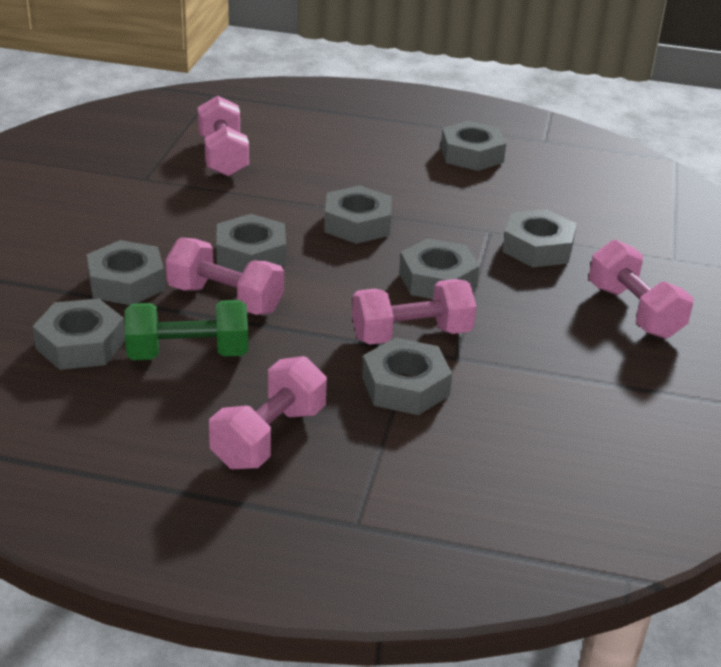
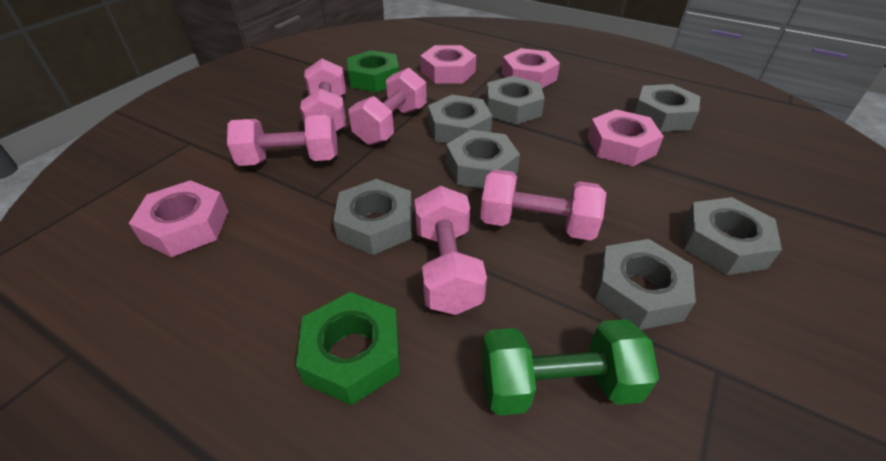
green nut: none = 0 -> [296,292,400,406] [347,50,399,93] = 2
grey nut: [32,298,125,370] [87,240,165,305] [216,214,286,273] [324,185,392,244] [362,338,452,415] [399,238,480,299] [441,121,506,171] [502,209,577,268] = 8 -> [333,179,412,255] [428,95,492,144] [446,130,520,189] [486,76,545,125] [595,239,696,330] [634,84,701,132] [684,197,782,275] = 7
pink nut: none = 0 -> [129,180,229,257] [420,45,476,84] [502,48,560,88] [587,109,664,166] = 4

